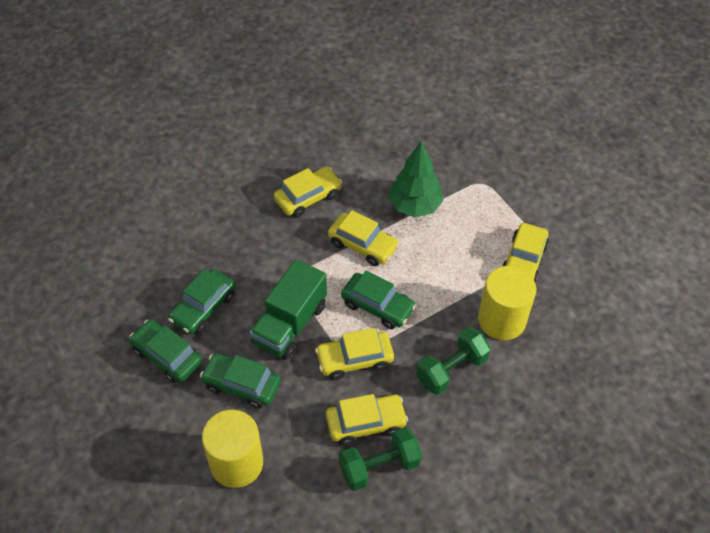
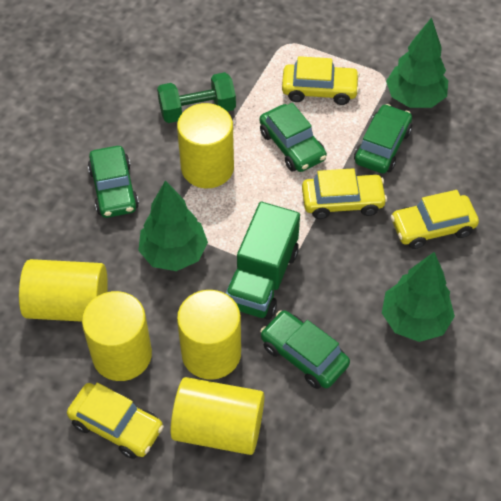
green dumbbell: [339,427,422,491] [416,327,491,395] = 2 -> [157,72,236,123] = 1
green tree: [388,141,443,217] = 1 -> [138,180,208,271] [382,252,455,342] [386,17,448,108] = 3
yellow car: [274,167,342,218] [315,328,394,380] [326,394,408,445] [328,210,399,266] [502,223,549,282] = 5 -> [67,383,164,459] [282,56,360,105] [302,168,387,219] [391,190,479,249] = 4
yellow cylinder: [202,410,263,488] [478,266,536,340] = 2 -> [19,259,108,322] [82,291,152,381] [170,377,264,455] [177,103,234,188] [177,290,241,380] = 5

